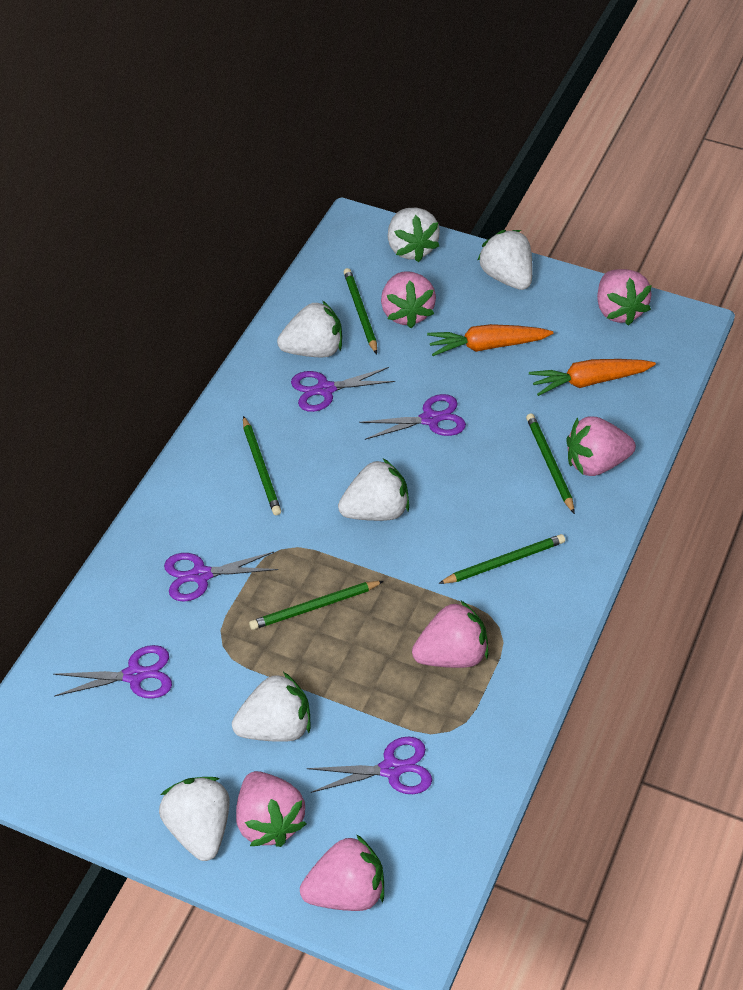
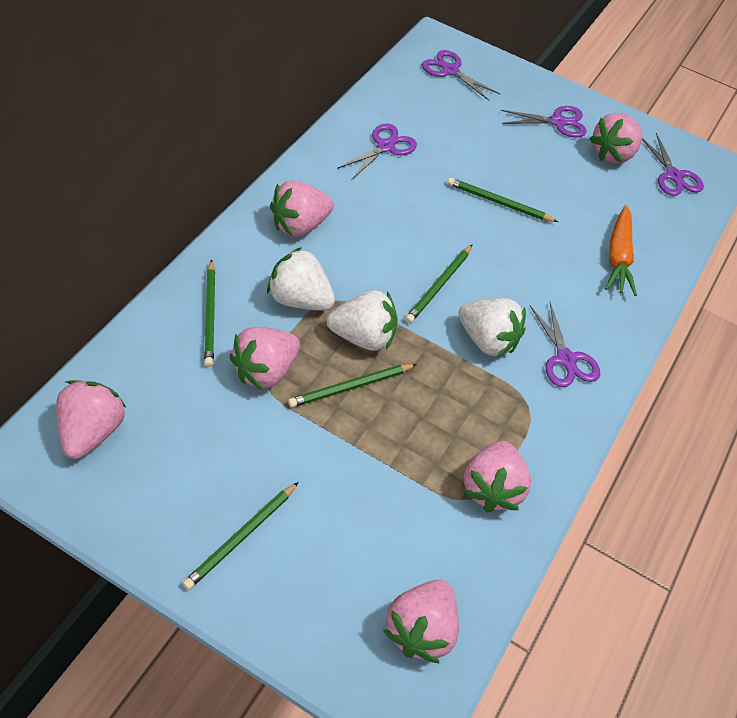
orange carrot: [427,324,553,356] [529,359,656,396] = 2 -> [605,205,637,296] = 1
white strawberry: [159,777,230,861] [232,672,310,742] [277,301,342,357] [338,458,409,521] [388,208,440,262] [477,230,533,290] = 6 -> [267,247,335,311] [327,290,398,351] [458,298,526,358] = 3

